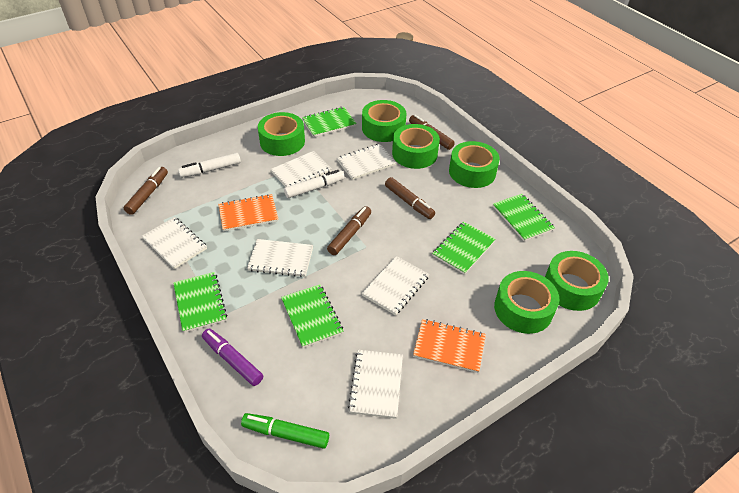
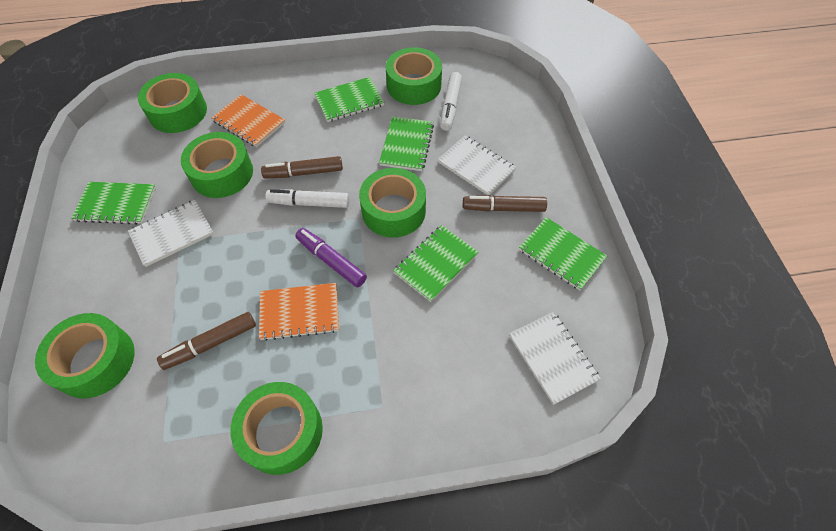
brown marker: [124,167,168,215] [327,206,371,255] [385,177,435,219] [409,115,455,150] = 4 -> [157,312,256,370] [261,156,343,178] [463,195,547,212] = 3
green marker: [241,413,329,449] = 1 -> none = 0
white notebook: [142,217,207,269] [247,239,313,277] [270,151,332,187] [337,144,396,180] [348,350,403,419] [362,256,429,315] = 6 -> [128,200,214,267] [437,135,516,195] [509,312,601,405] = 3

